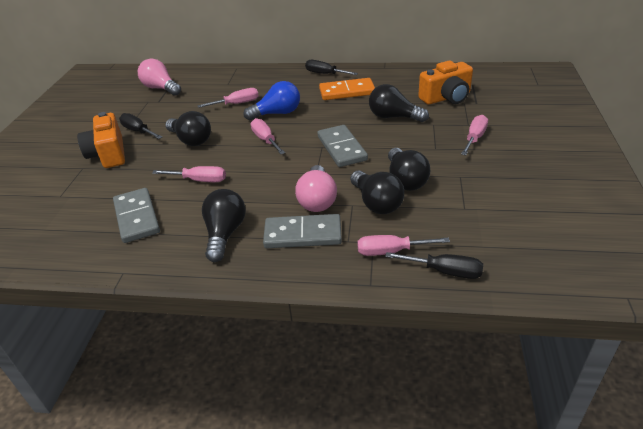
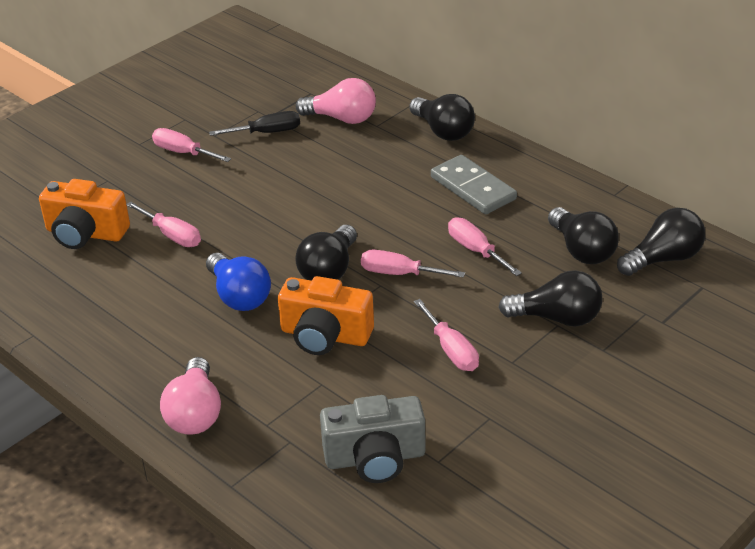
black screwdriver: [119,113,162,139] [305,60,358,75] [385,252,483,279] = 3 -> [209,111,300,136] = 1
grey camera: none = 0 -> [320,395,426,483] = 1
grey domino: [113,188,160,243] [263,214,342,248] [318,125,368,167] = 3 -> [431,155,517,214] = 1
orange domino: [319,78,375,100] = 1 -> none = 0

